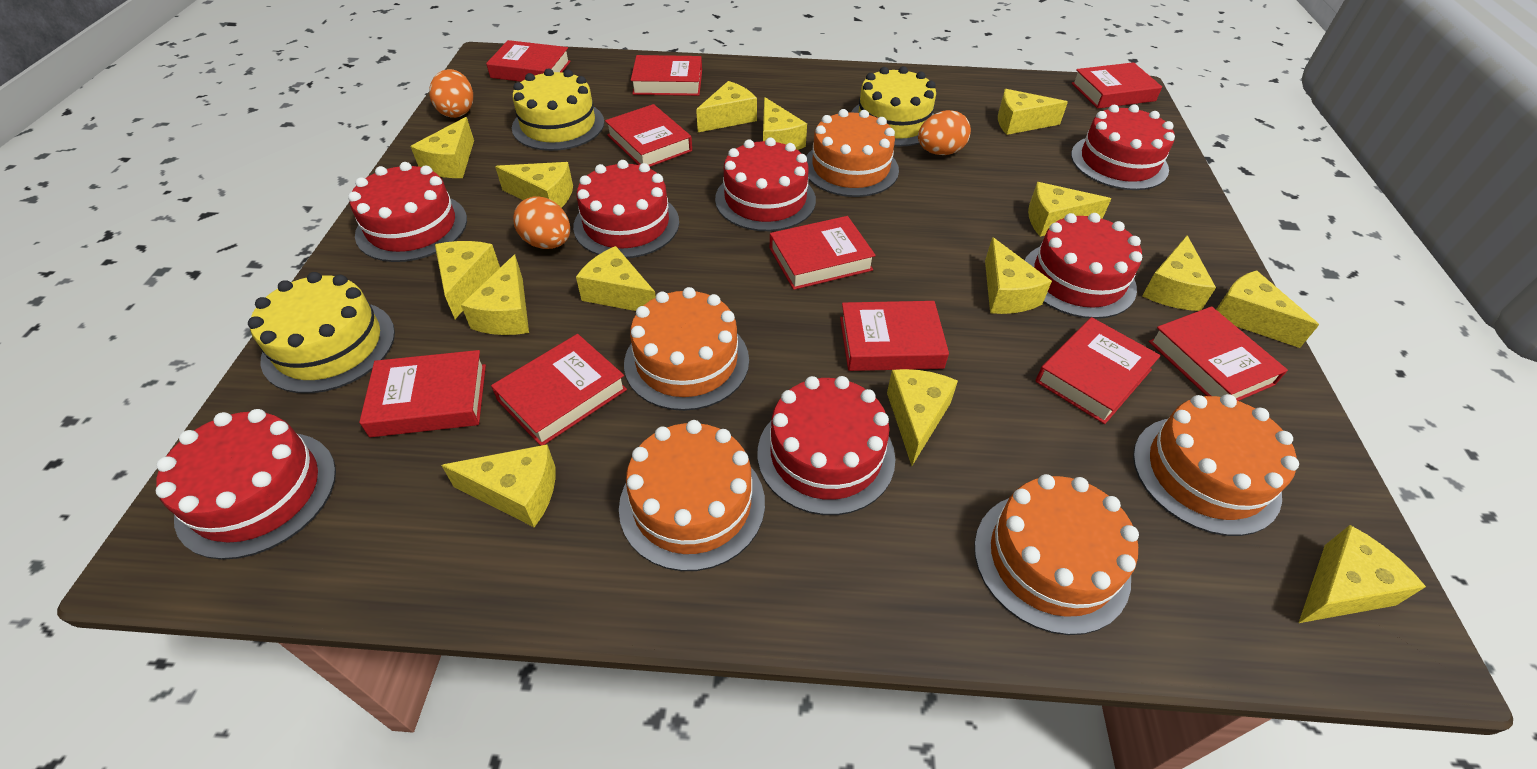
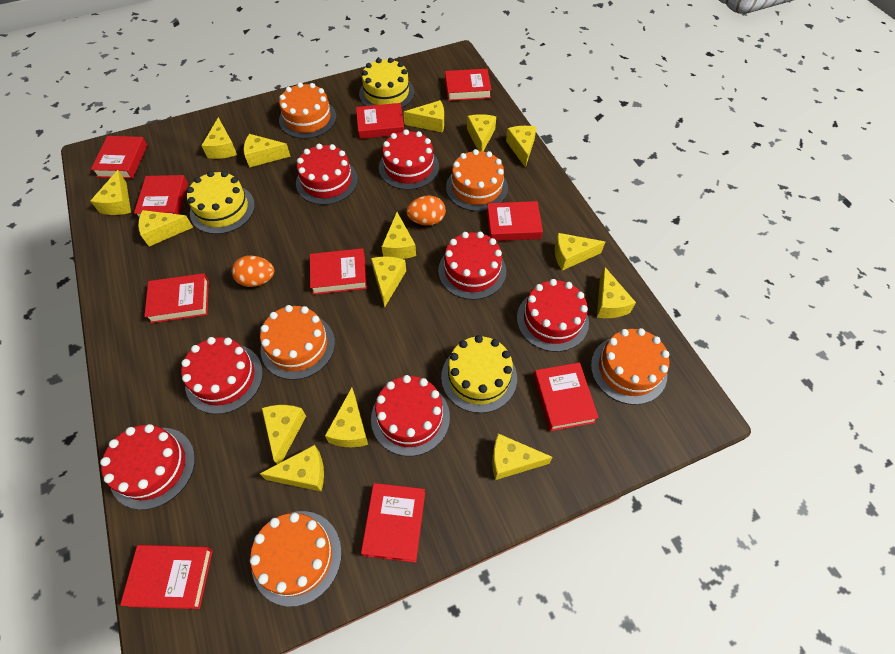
orange egg: [429,69,473,118] [513,196,570,249] [918,110,971,155] = 3 -> [232,255,274,287] [406,196,445,226] = 2

